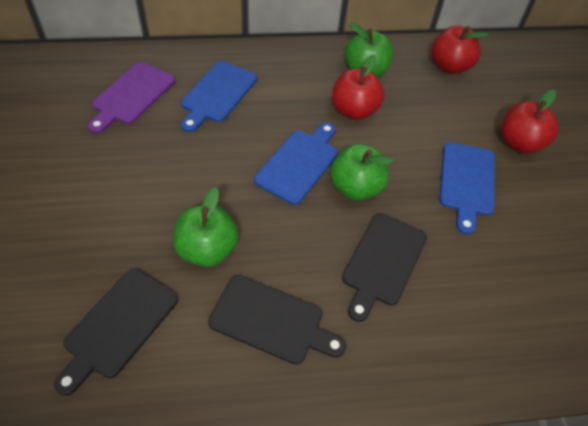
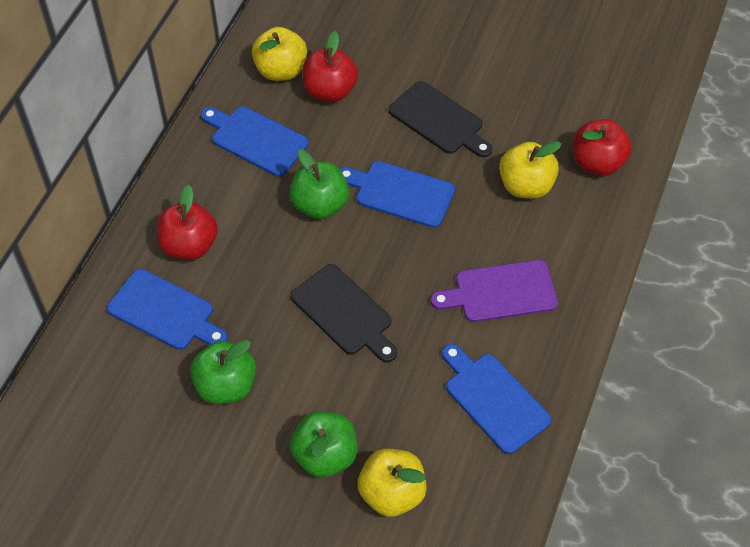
black cutting board: [54,268,178,396] [208,275,346,364] [342,213,427,322] = 3 -> [291,264,397,363] [389,81,492,158] = 2
blue cutting board: [181,61,257,132] [254,123,338,205] [439,142,495,235] = 3 -> [107,269,227,350] [201,106,309,176] [340,161,455,228] [442,344,552,454] = 4
yellow apple: none = 0 -> [252,27,307,81] [358,449,427,517] [499,141,562,199] = 3

